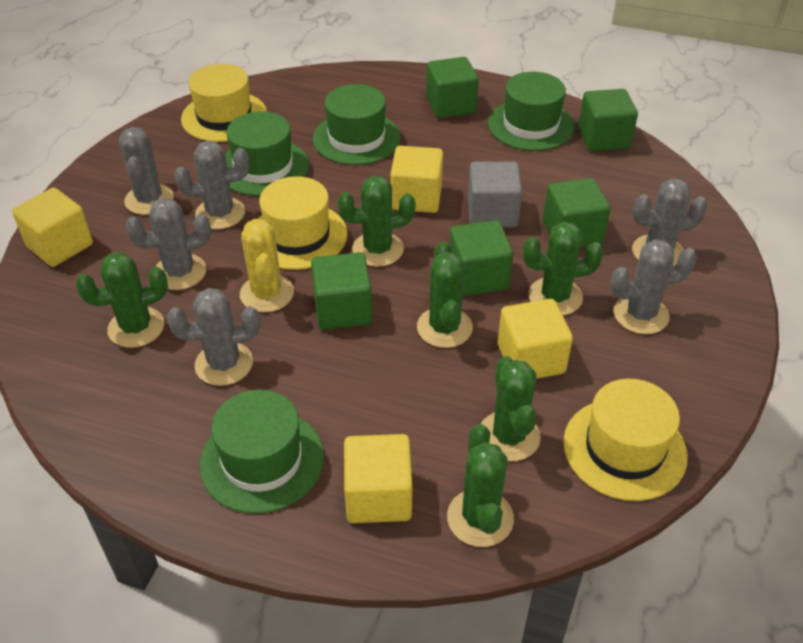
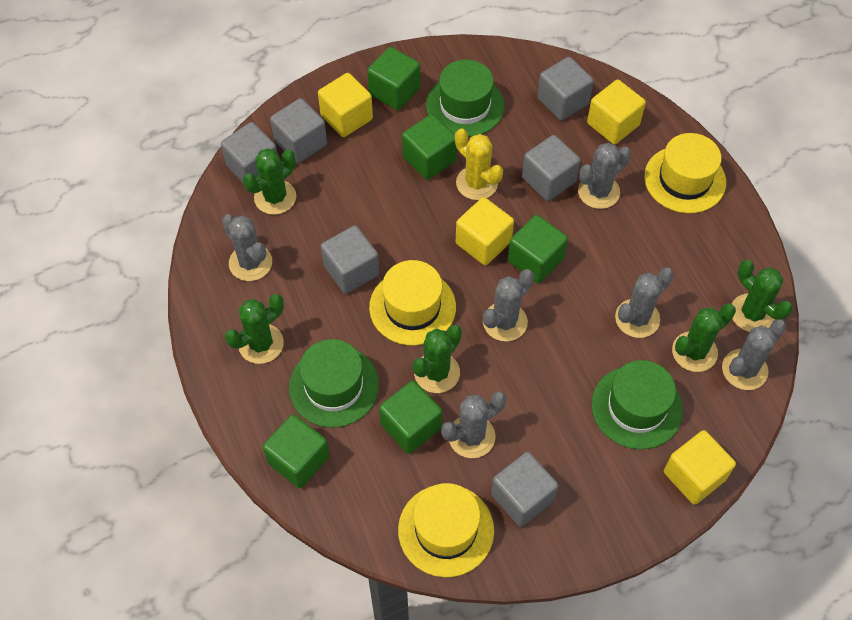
green cactus: [75,252,168,348] [337,176,416,267] [417,242,473,348] [447,424,514,547] [481,356,541,461] [523,222,604,315] = 6 -> [225,294,284,364] [243,148,296,215] [413,325,462,393] [672,303,736,372] [732,260,793,332] = 5
green hat: [200,390,324,514] [225,111,309,196] [313,84,401,165] [488,72,575,151] = 4 -> [289,339,379,428] [426,59,505,137] [591,360,683,449] = 3
grey cube: [468,162,522,228] = 1 -> [221,122,277,182] [270,98,327,164] [321,225,379,294] [491,452,558,527] [522,135,580,201] [537,57,594,121] = 6

